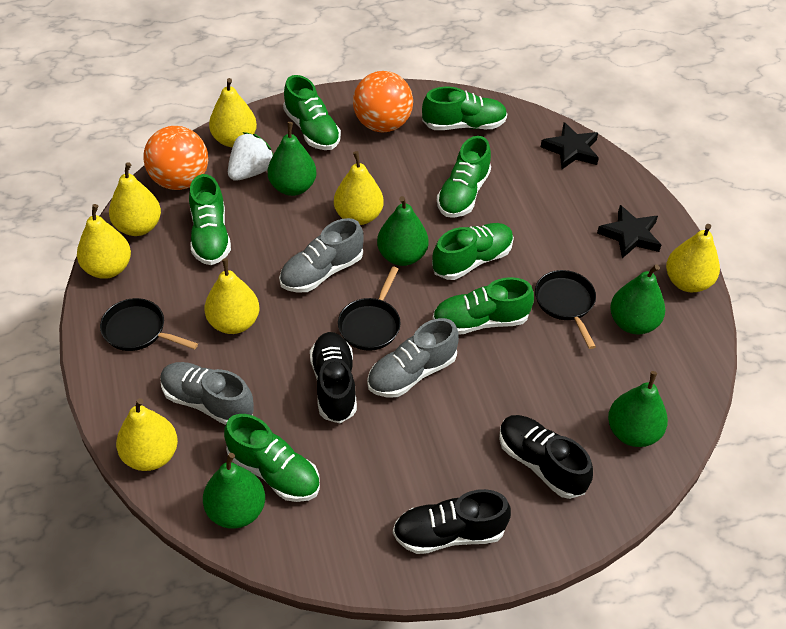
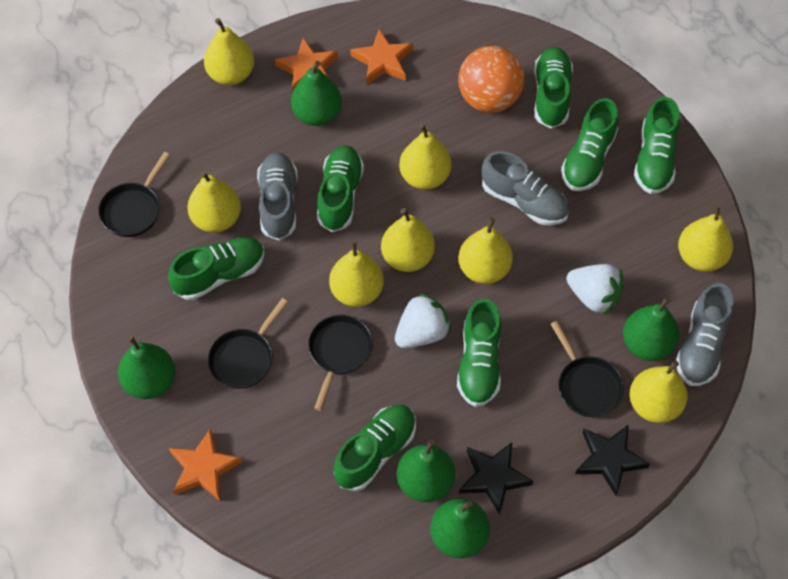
black pan: [100,298,198,351] [338,266,401,351] [535,270,596,349] = 3 -> [98,152,170,237] [208,298,288,389] [308,315,373,411] [551,321,624,417] = 4
black shoe: [310,332,357,423] [393,489,511,554] [499,415,593,499] = 3 -> none = 0
orange ball: [143,126,208,190] [353,71,413,132] = 2 -> [458,46,524,113] = 1
orange star: none = 0 -> [169,428,242,501] [275,38,338,93] [350,29,413,84] = 3
white strawberry: [228,132,274,181] = 1 -> [395,293,451,348] [567,264,624,315] = 2
yellow pear: [77,204,131,279] [109,162,161,236] [116,398,178,471] [205,258,259,334] [209,78,257,147] [334,151,383,225] [666,224,720,292] = 7 -> [187,172,241,233] [204,18,254,85] [329,240,384,307] [381,208,435,272] [399,124,452,190] [458,217,513,284] [630,360,688,423] [678,205,733,272] = 8

